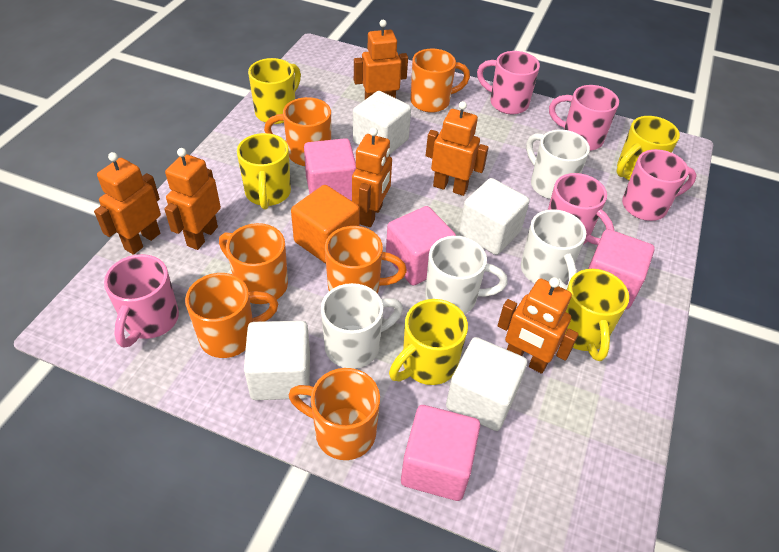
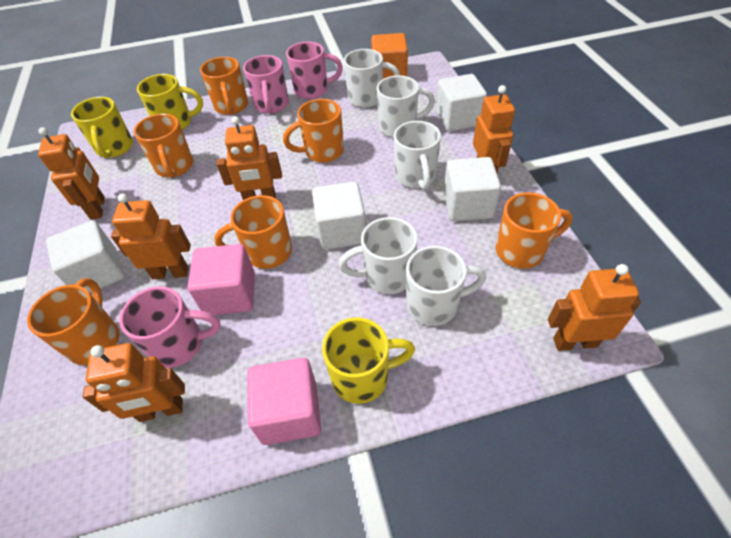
pink cube: [304,138,356,201] [386,206,456,286] [401,405,480,501] [588,229,655,309] = 4 -> [187,244,255,315] [247,358,321,445] = 2
pink mug: [104,254,179,347] [477,51,540,114] [548,173,615,245] [549,85,619,151] [622,149,697,221] = 5 -> [119,286,221,368] [243,55,289,114] [286,42,343,99] = 3
white mug: [321,283,403,369] [425,236,508,314] [521,209,586,290] [526,130,590,199] = 4 -> [339,217,418,294] [344,49,400,108] [376,75,435,138] [394,121,441,190] [406,246,486,326] = 5
yellow mug: [237,133,291,209] [248,58,301,124] [389,299,468,385] [565,269,629,361] [617,116,680,180] = 5 -> [71,97,133,158] [137,74,203,130] [322,317,415,404] = 3

